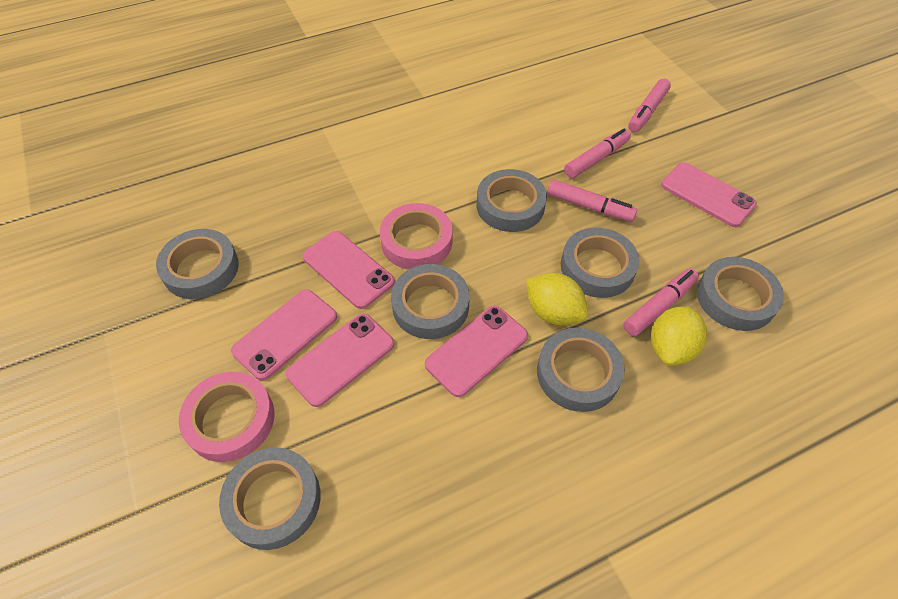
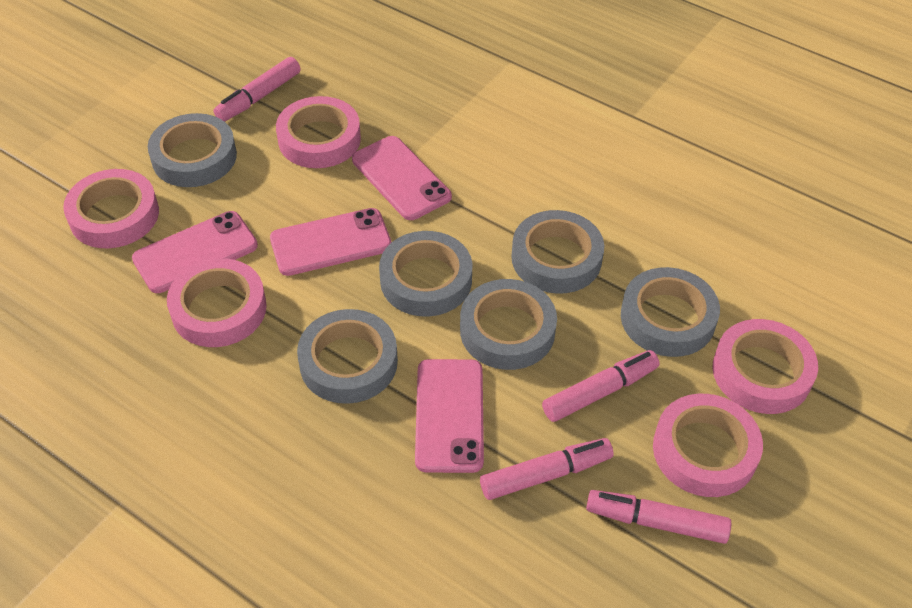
grey tape: [156,229,239,299] [219,448,321,550] [391,264,470,339] [476,169,547,232] [537,328,625,412] [561,228,639,298] [697,257,784,331] = 7 -> [148,113,237,187] [297,309,398,404] [379,231,472,317] [460,279,557,370] [511,210,604,294] [621,267,720,357] = 6
pink phone: [231,289,337,381] [286,313,394,407] [303,231,395,309] [425,306,528,397] [661,162,757,227] = 5 -> [132,211,258,293] [270,208,391,276] [352,136,452,220] [415,359,484,473] = 4
pink tape: [179,372,274,462] [380,203,452,269] = 2 -> [63,169,159,248] [167,258,267,347] [276,96,361,168] [653,394,763,497] [712,319,818,414] = 5
yellow lemon: [526,273,588,325] [651,306,707,366] = 2 -> none = 0

